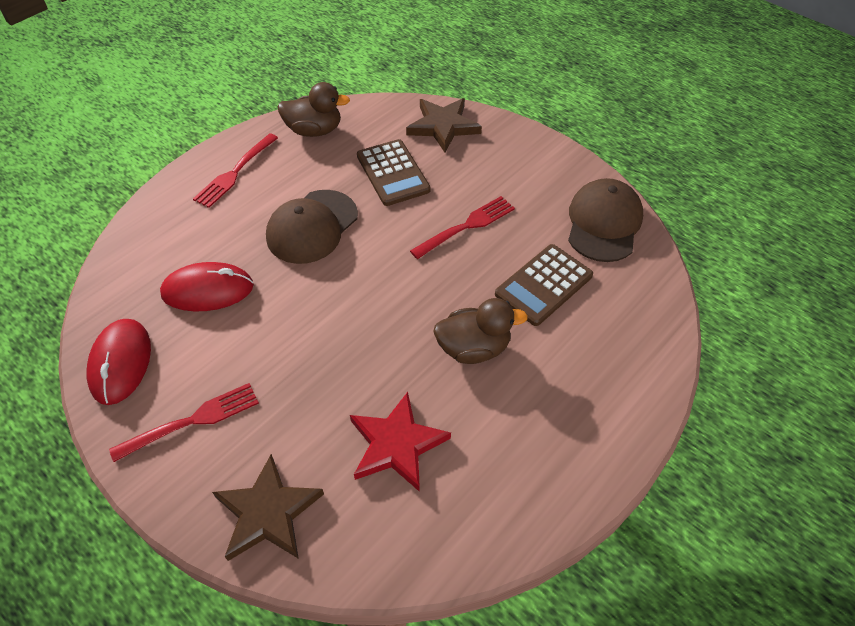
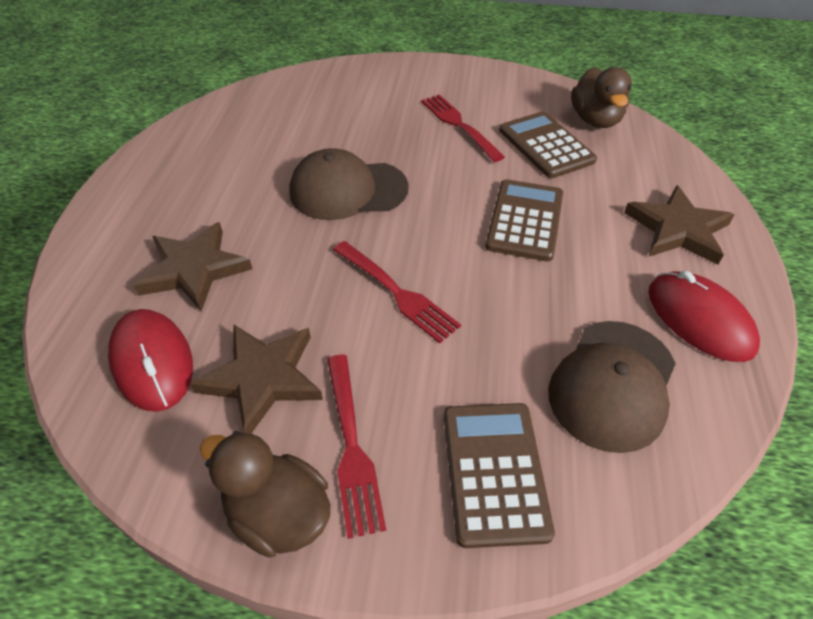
brown calculator: [357,139,431,206] [495,244,593,326] = 2 -> [444,403,555,548] [485,179,563,262] [499,111,597,178] = 3
brown star: [212,454,324,561] [406,98,482,152] = 2 -> [134,222,252,311] [190,325,323,434] [624,185,735,265] = 3
red star: [350,392,451,492] = 1 -> none = 0

